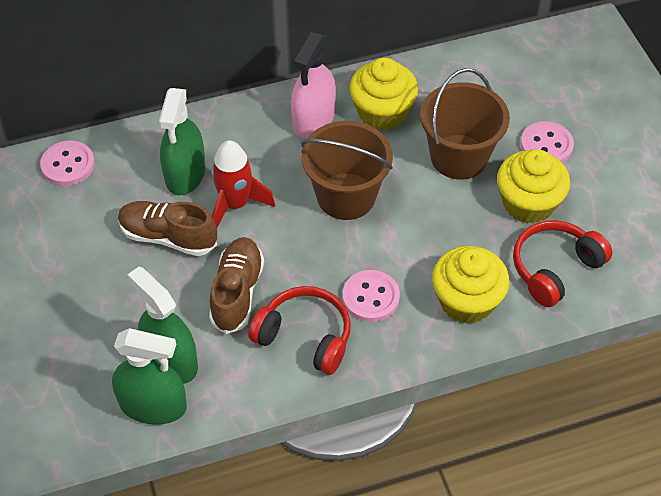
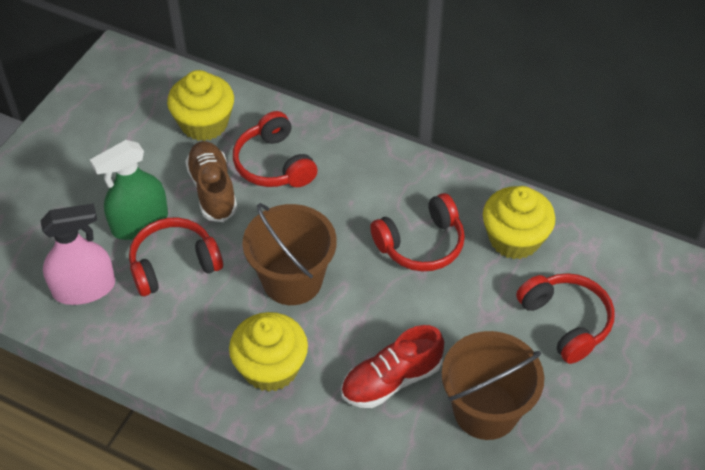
brown shoe: [118,201,217,256] [209,237,264,334] = 2 -> [185,141,237,222] = 1
green spray bottle: [112,328,187,425] [127,266,198,384] [159,88,205,195] = 3 -> [90,140,168,240] = 1
pink button: [40,141,95,186] [342,270,400,322] [521,121,574,163] = 3 -> none = 0
red headphones: [249,286,351,375] [513,220,613,307] = 2 -> [129,218,223,296] [233,111,318,187] [370,193,465,271] [516,273,614,364] = 4
red rocket: [211,140,275,227] = 1 -> none = 0
red shoe: none = 0 -> [341,325,444,408] = 1

